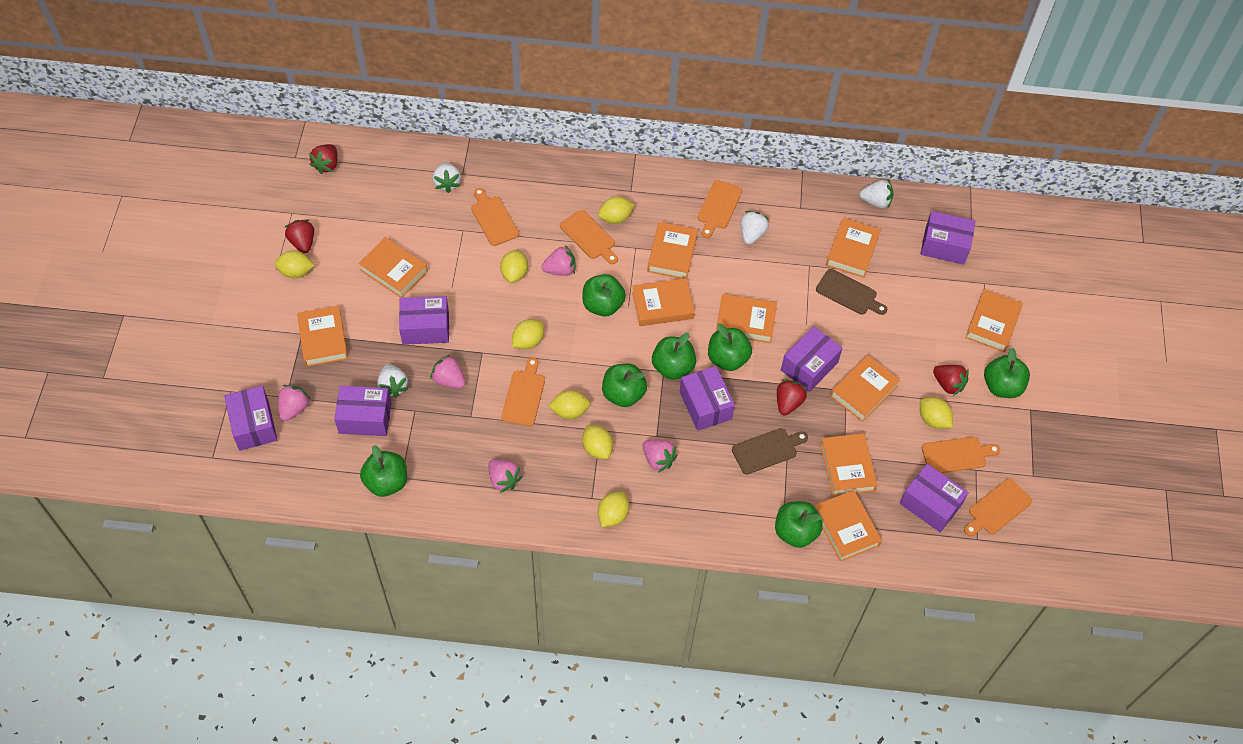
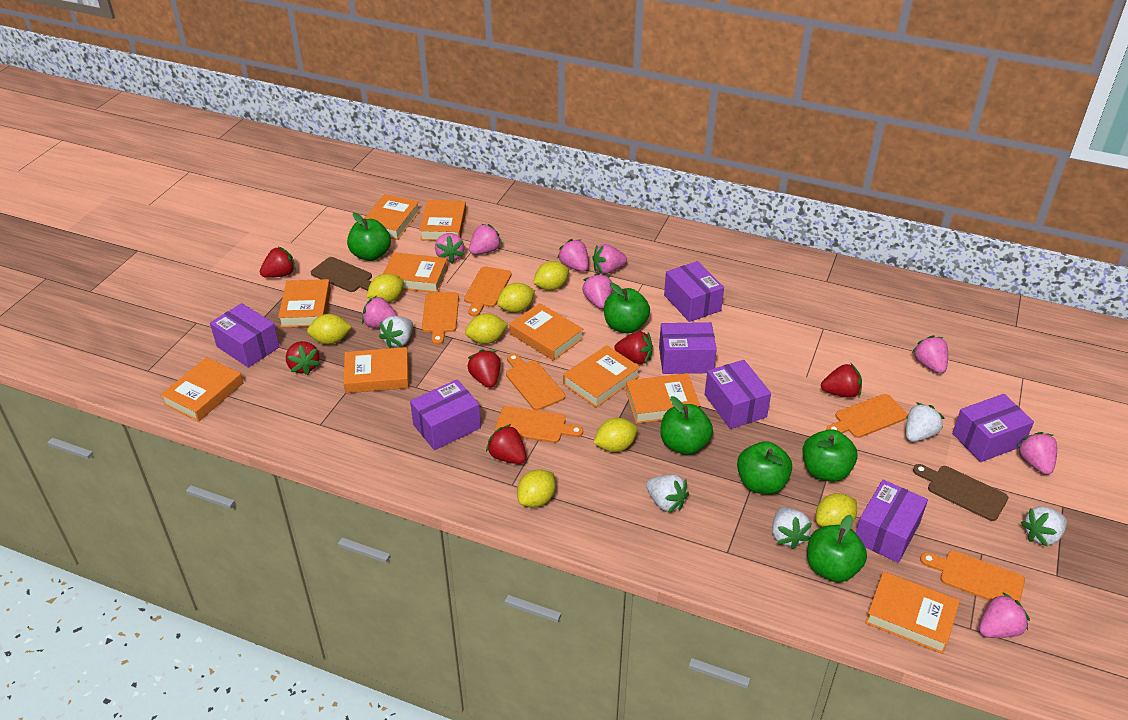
green apple: [360,445,407,497] [582,274,626,316] [602,364,647,407] [652,333,696,380] [708,324,752,371] [775,501,823,548] [984,348,1030,398] = 7 -> [347,213,391,261] [604,283,650,333] [660,396,713,455] [737,441,792,494] [802,429,858,482] [807,515,867,582] = 6
pink strawberry: [278,385,311,421] [431,355,466,389] [488,459,522,493] [541,245,576,276] [643,440,677,473] = 5 -> [362,296,398,328] [435,233,464,264] [469,224,502,255] [558,239,588,272] [582,273,613,309] [592,244,627,274] [912,335,948,374] [979,592,1030,638] [1016,432,1057,475] = 9
red strawberry: [285,219,314,253] [309,144,338,174] [777,379,807,415] [933,365,969,396] = 4 -> [260,247,296,278] [286,341,321,375] [468,349,501,388] [486,424,527,464] [614,331,653,364] [821,363,862,398] = 6
white strawberry: [377,364,409,398] [433,162,461,193] [741,211,769,245] [859,179,893,208] = 4 -> [379,316,413,348] [646,474,689,513] [772,507,812,549] [906,403,944,442] [1021,506,1067,547] = 5

